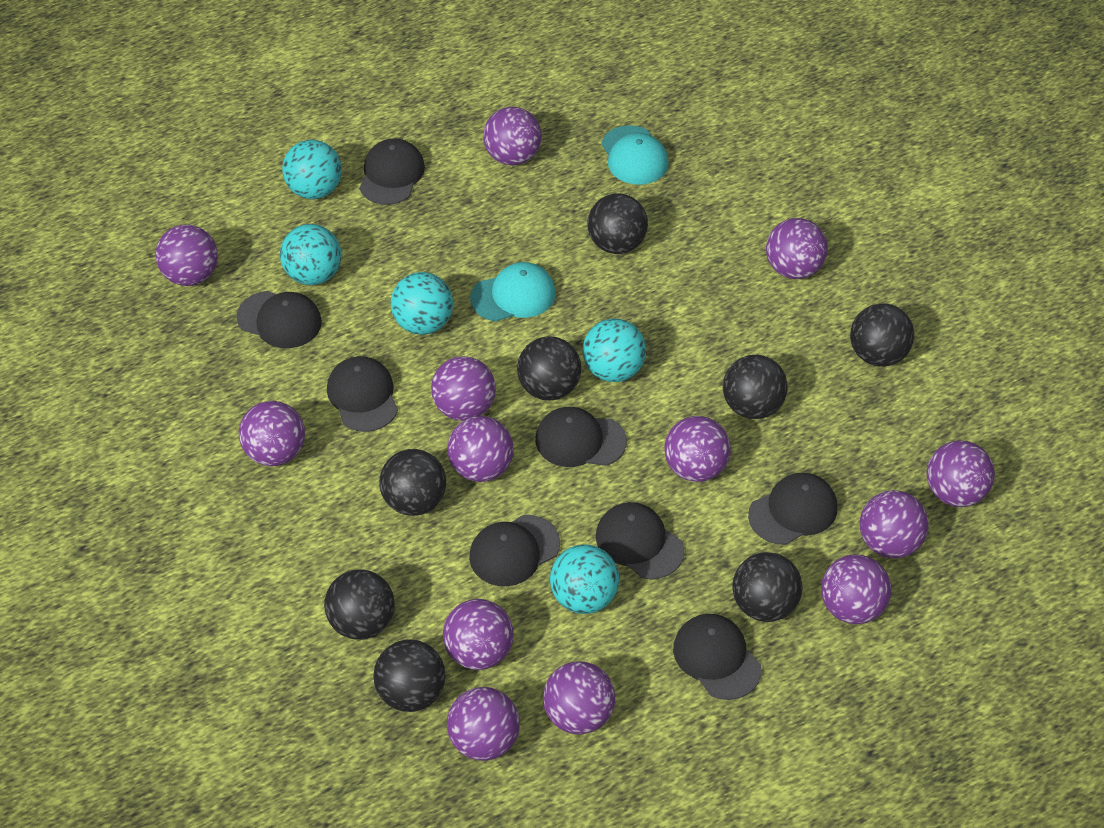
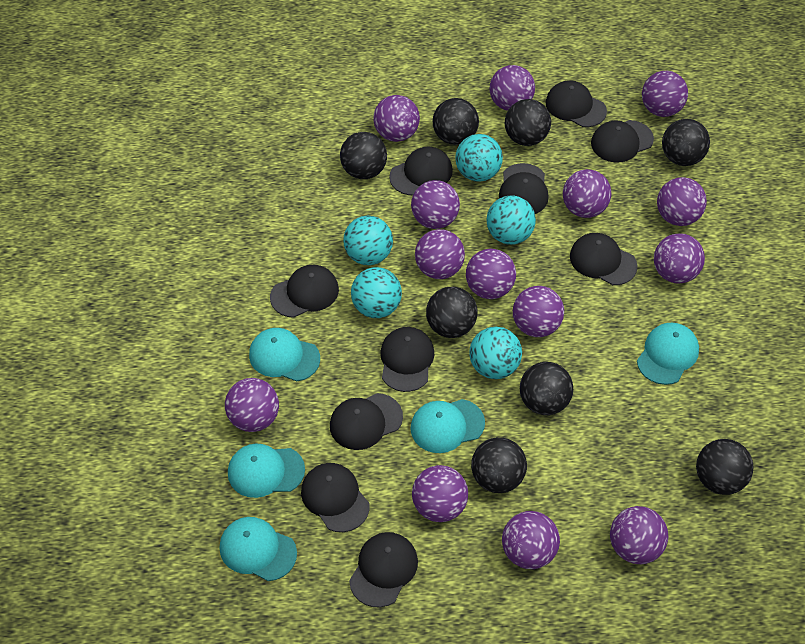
black cap: [237,291,322,348] [327,356,398,432] [359,138,425,205] [469,515,560,586] [536,407,627,467] [596,502,684,579] [673,614,761,700] [748,473,837,545] = 8 -> [270,265,339,318] [301,463,370,532] [330,393,403,450] [349,532,418,607] [380,327,434,392] [389,146,453,195] [499,163,549,214] [546,80,607,127] [570,233,638,285] [591,120,654,163] = 10
purple ball: [156,225,218,286] [239,401,305,466] [431,356,496,421] [443,599,514,670] [447,416,513,482] [447,687,520,761] [483,107,542,166] [543,661,615,734] [664,416,731,482] [766,218,828,279] [821,555,891,624] [860,490,929,558] [927,440,995,507] = 13 -> [225,378,279,432] [373,95,420,142] [411,180,460,229] [412,465,468,522] [415,229,465,279] [466,249,516,299] [489,65,535,111] [502,511,560,569] [513,286,564,337] [563,169,611,218] [610,506,668,564] [642,71,688,117] [654,233,705,284] [657,177,707,226] = 14
turquoise cap: [470,262,556,321] [601,125,668,185] = 2 -> [220,517,297,581] [228,444,305,498] [249,328,320,381] [410,399,485,453] [637,323,699,385] = 5

